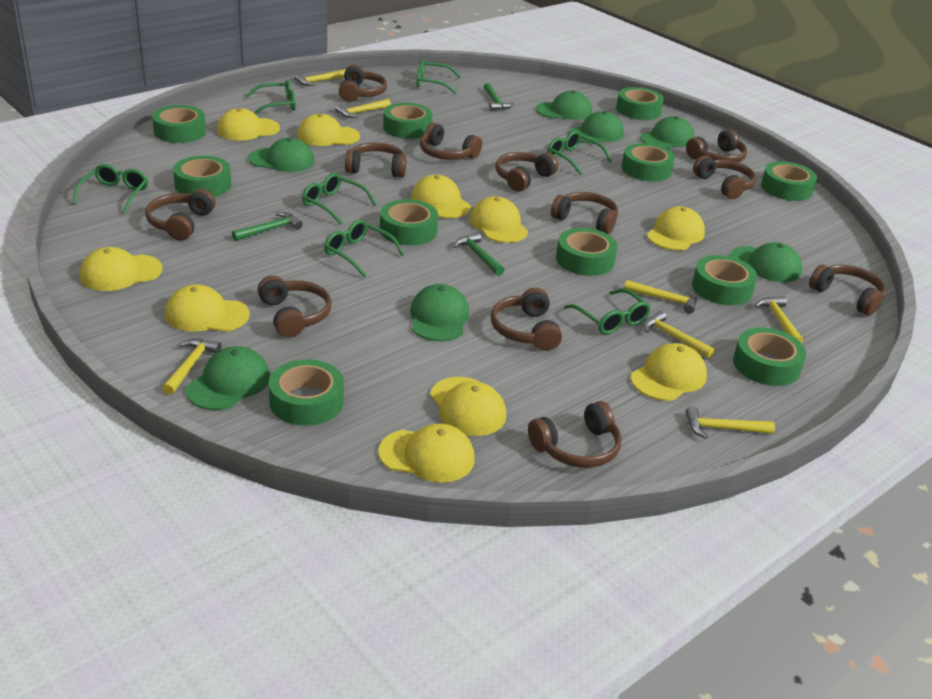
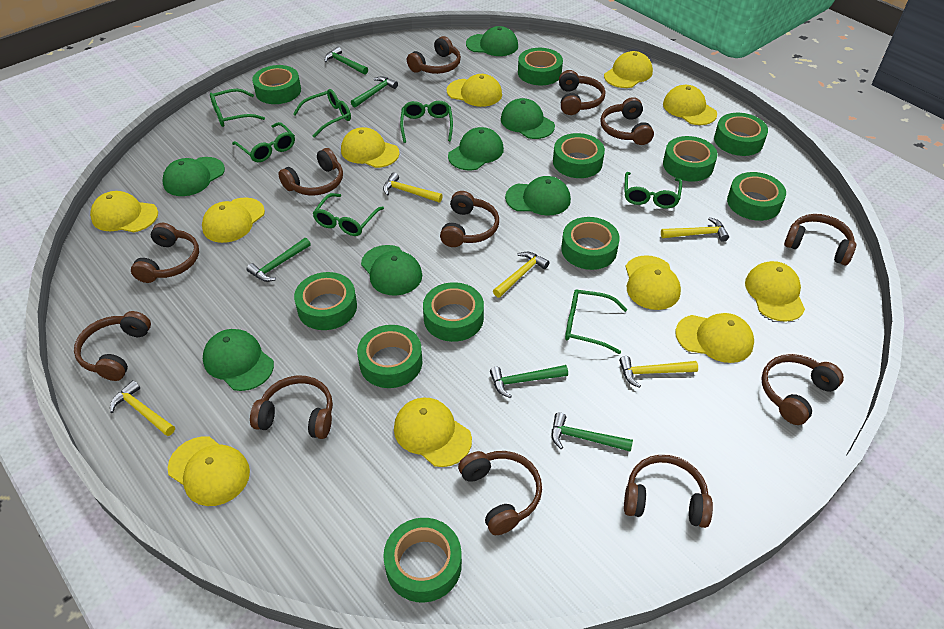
green hammer: [232,212,303,241] [453,232,504,276] [484,83,514,111] = 3 -> [247,238,311,282] [324,47,368,74] [351,76,398,107] [490,365,568,398] [552,412,633,452] = 5
yellow cap: [80,247,162,291] [165,284,250,332] [217,108,280,141] [297,114,360,146] [378,423,475,483] [411,175,471,218] [430,377,506,436] [470,196,528,243] [631,343,707,401] [647,206,705,250] = 10 -> [90,191,158,232] [168,436,250,506] [202,197,265,243] [341,127,400,168] [394,397,472,467] [447,74,502,107] [604,51,653,88] [625,255,681,310] [663,85,717,125] [675,313,754,363] [745,261,805,322] = 11
yellow hammer: [162,339,221,395] [294,69,346,86] [335,99,391,118] [624,280,697,314] [643,311,715,358] [685,406,775,439] [754,296,803,343] = 7 -> [110,380,175,436] [383,173,443,202] [493,252,550,298] [619,356,698,388] [661,217,729,242] = 5

